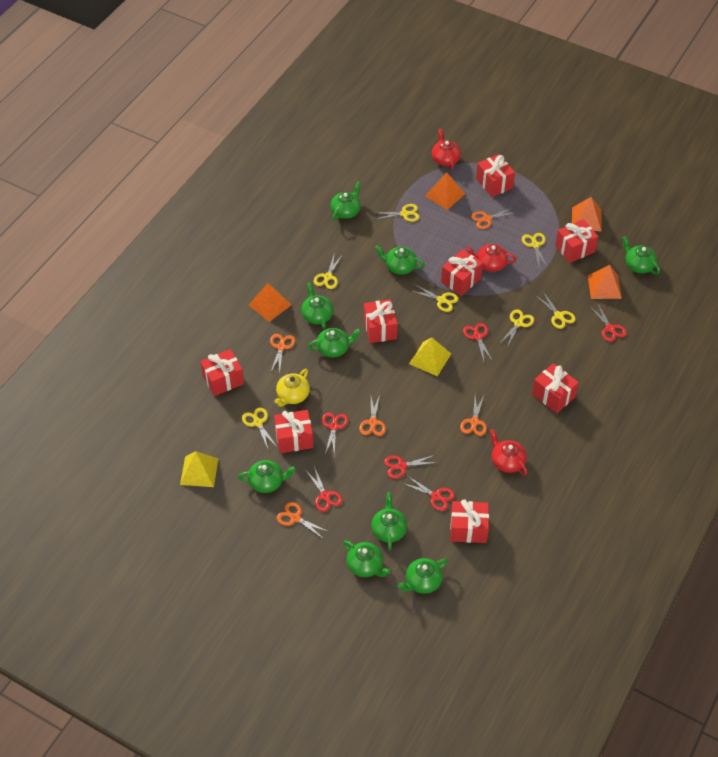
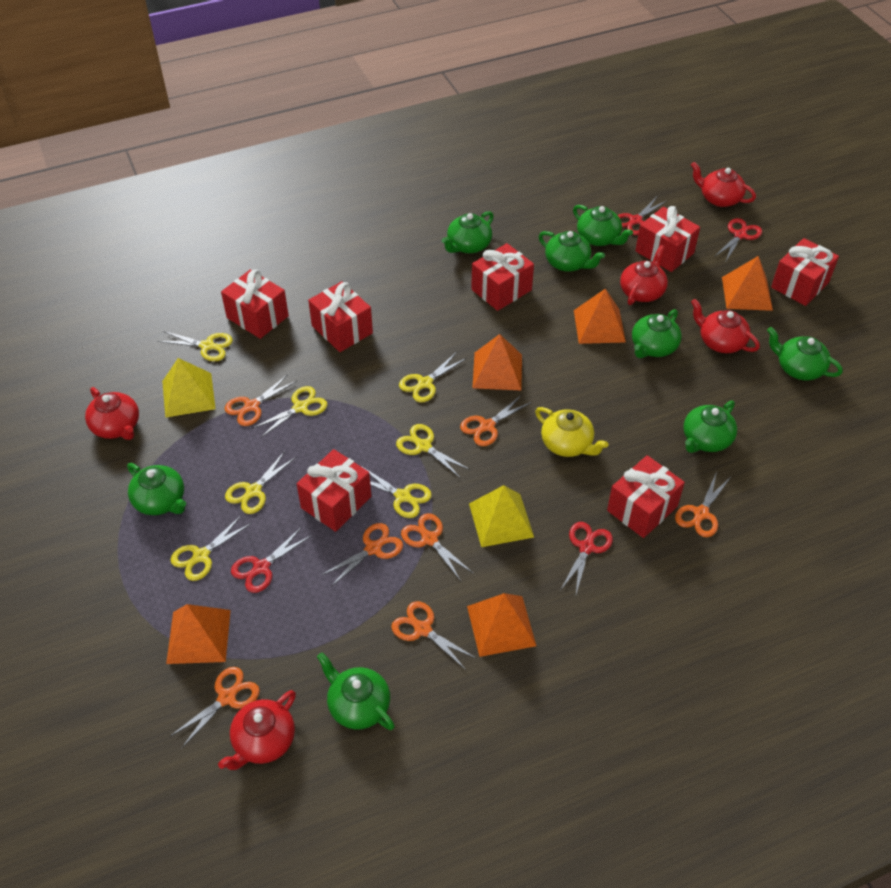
green teapot: [238,460,296,493] [301,282,333,329] [308,328,361,357] [331,181,361,221] [343,541,390,577] [371,492,407,550] [375,245,425,274] [398,558,448,594] [622,236,660,274] = 9 -> [127,463,186,515] [317,653,395,730] [442,211,494,253] [539,231,605,272] [573,205,633,246] [632,309,682,358] [684,400,737,453] [767,327,843,381] = 8
orange pyramid: [249,283,291,322] [425,172,465,210] [572,197,602,231] [588,265,622,299] = 4 -> [166,604,231,664] [467,593,536,657] [473,334,522,390] [574,289,626,344] [722,256,773,311] = 5
orange scissors: [270,334,295,373] [277,502,329,538] [359,395,386,436] [460,395,487,436] [471,207,518,229] = 5 -> [170,667,260,749] [225,374,297,426] [322,523,403,586] [391,601,477,670] [401,513,473,581] [460,395,532,446] [675,472,731,537] = 7
red gift: [200,349,244,396] [274,410,313,453] [364,299,398,343] [441,249,483,296] [450,499,489,543] [476,154,515,197] [532,363,579,413] [555,219,598,263] = 8 -> [221,269,289,339] [297,449,371,532] [308,281,373,352] [471,243,534,311] [607,455,685,538] [635,206,700,272] [771,238,839,306] = 7
red scissors: [306,466,342,512] [322,412,348,455] [384,455,438,479] [402,476,455,511] [463,323,493,361] [590,303,627,342] = 6 -> [231,528,312,593] [561,522,613,594] [618,197,668,235] [714,218,762,261] = 4
red teapot: [432,128,461,170] [466,244,517,272] [490,429,527,475] = 3 -> [85,387,139,440] [218,690,296,770] [620,245,668,305] [691,162,756,207] [691,299,760,353] = 5

